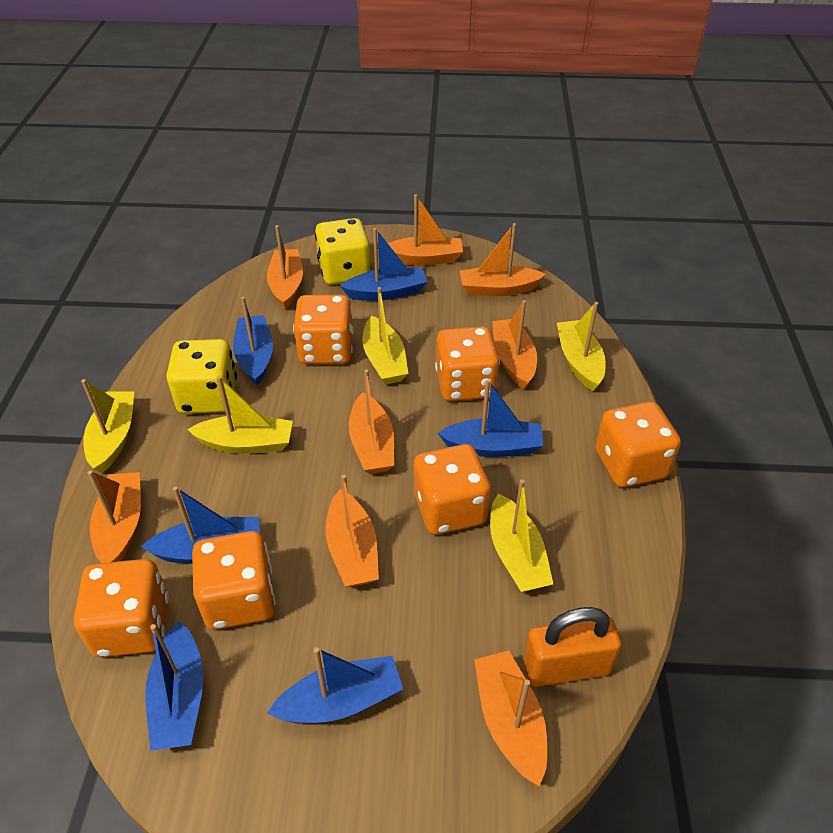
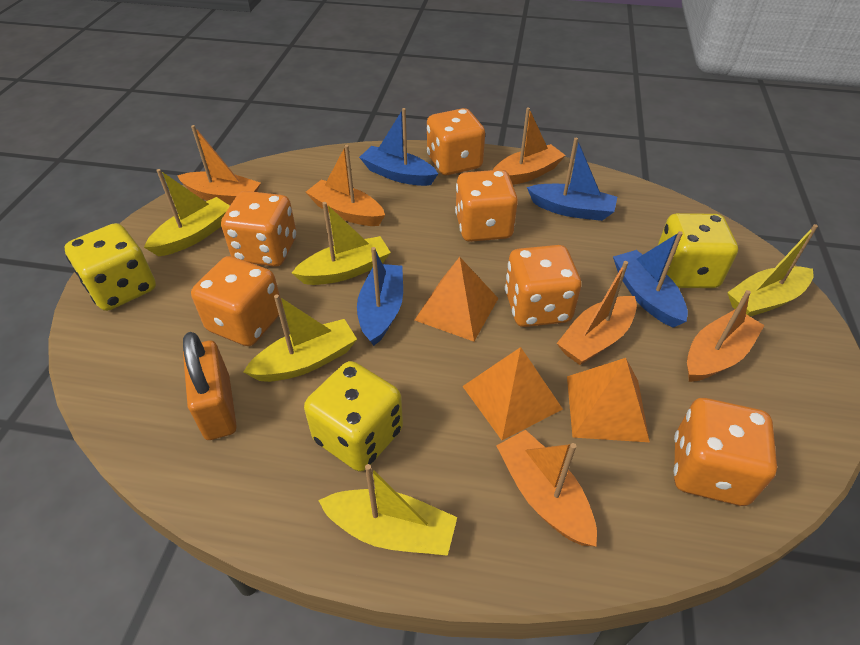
blue boat: [141,486,260,564] [145,621,204,751] [233,297,273,385] [267,647,403,724] [340,228,427,301] [438,380,543,457] = 6 -> [357,247,403,346] [359,108,438,186] [527,138,617,221] [613,231,688,328] = 4
orange boat: [87,471,141,563] [267,225,303,309] [325,475,379,587] [349,369,394,474] [388,194,463,265] [460,223,546,296] [474,651,547,787] [492,300,537,389] = 8 -> [177,125,261,205] [306,145,385,226] [493,108,566,185] [496,430,597,547] [557,261,637,365] [687,290,765,382] = 6
orange pyramid: none = 0 -> [415,257,498,342] [462,347,563,440] [567,358,650,442] = 3
yellow dice: [167,339,237,414] [315,218,372,285] = 2 -> [65,223,156,311] [304,361,403,472] [658,213,738,288] = 3

